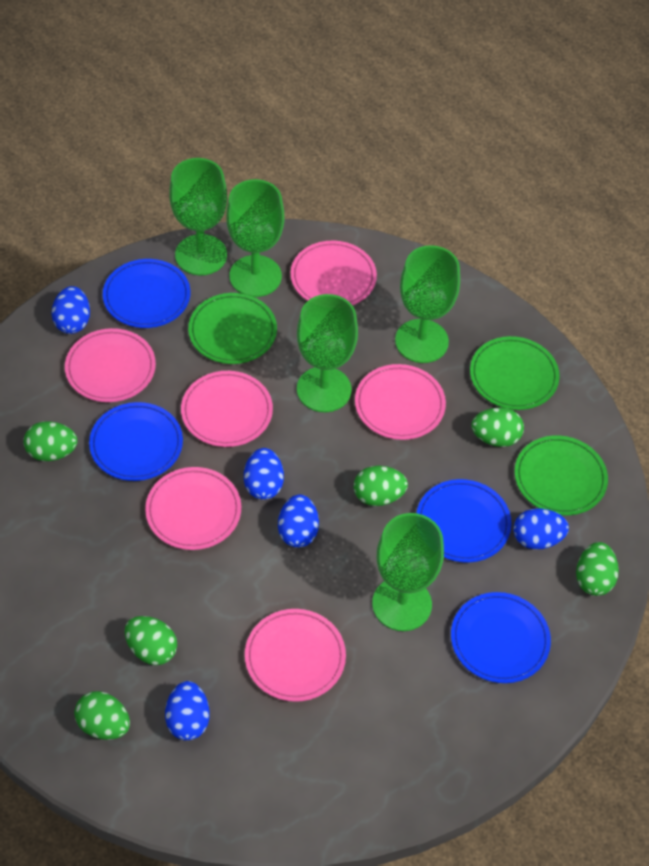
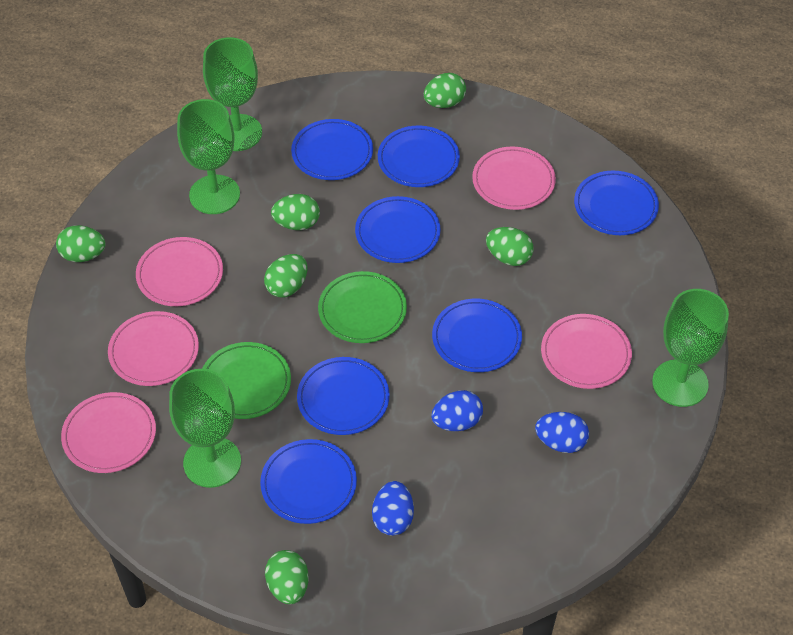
blue egg: [52,286,90,334] [165,681,209,741] [244,448,284,500] [278,494,319,548] [513,508,569,550] = 5 -> [372,481,414,536] [431,390,483,431] [535,412,589,453] = 3
blue plate: [89,402,183,481] [103,259,190,328] [417,479,512,562] [451,592,551,683] = 4 -> [260,439,357,524] [291,119,373,180] [297,357,390,435] [355,196,441,263] [378,125,460,187] [432,299,522,372] [574,171,659,235] = 7
green goblet: [169,158,227,275] [226,179,284,297] [297,294,358,412] [372,513,444,631] [395,245,460,363] = 5 -> [169,369,241,488] [177,99,240,214] [203,37,262,151] [652,289,729,407] = 4
green plate: [188,293,277,364] [470,336,560,410] [514,435,608,515] = 3 -> [202,342,291,419] [318,271,407,343] = 2
pink plate: [65,328,156,402] [145,467,241,550] [181,371,273,447] [245,609,346,702] [291,241,377,305] [355,364,446,440] = 6 -> [61,392,156,473] [108,311,199,386] [136,237,223,306] [472,146,556,210] [541,314,632,389] = 5

